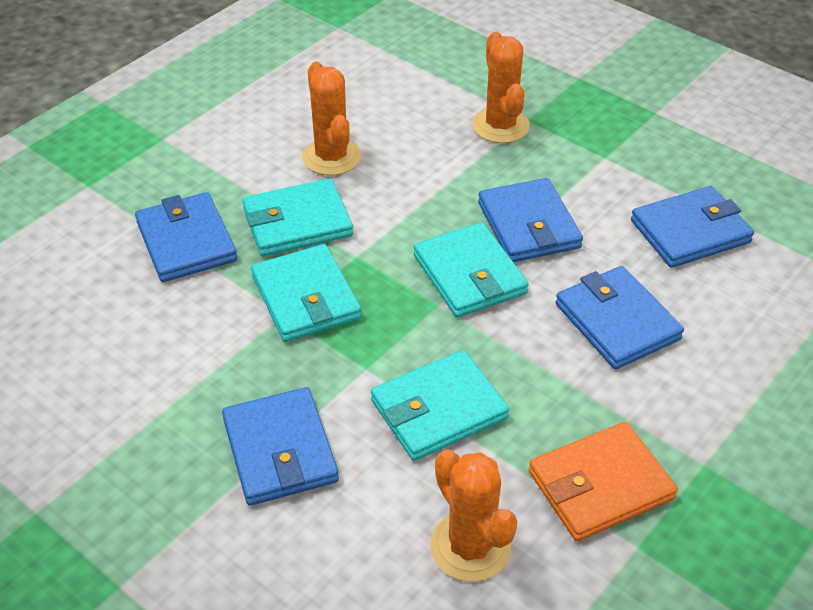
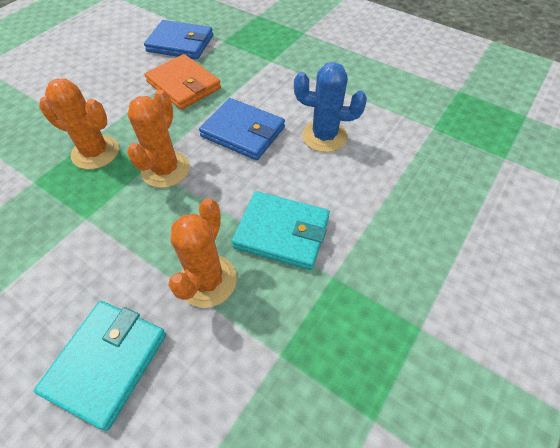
blue cactus: none = 0 -> [294,62,367,152] = 1
blue wallet: [135,192,237,282] [222,387,339,506] [478,178,583,262] [556,266,684,369] [631,186,754,268] = 5 -> [144,20,213,60] [199,98,285,160] = 2
turquoise wallet: [242,179,353,256] [251,244,361,342] [371,350,509,461] [414,222,529,318] = 4 -> [34,301,166,431] [232,191,330,270] = 2

